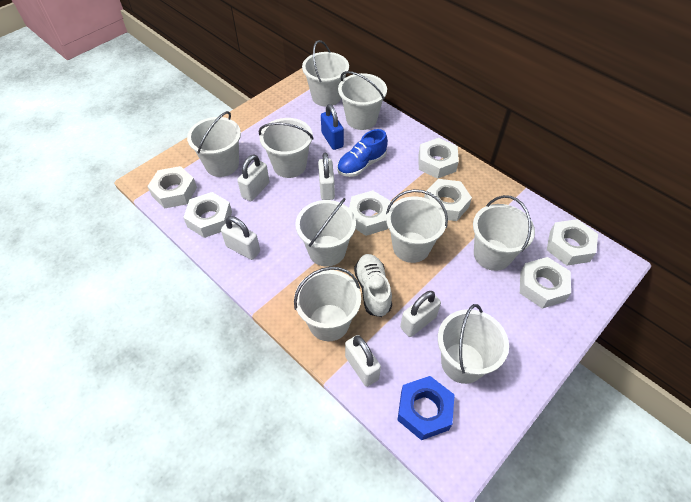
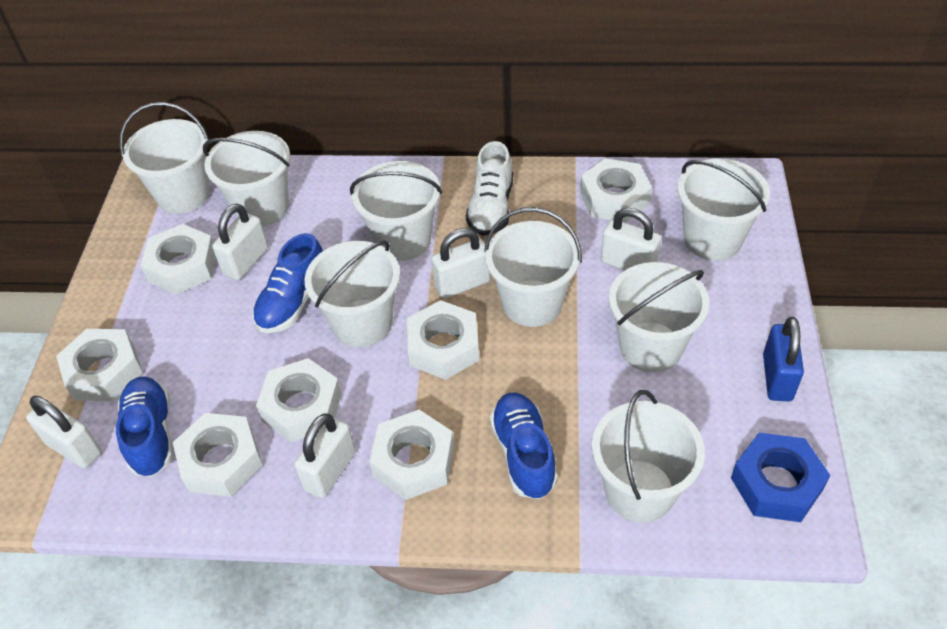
blue shoe: [337,129,388,177] = 1 -> [116,376,173,477] [252,233,323,333] [490,393,557,499] = 3
white bucket: [187,111,241,177] [259,118,314,178] [294,267,361,341] [295,198,356,267] [302,40,349,107] [338,71,387,130] [386,189,448,263] [438,304,509,384] [473,195,535,271] = 9 -> [119,102,210,214] [203,131,290,227] [305,240,400,347] [350,161,442,261] [484,207,582,327] [592,390,705,523] [609,262,710,372] [677,159,770,261] = 8

